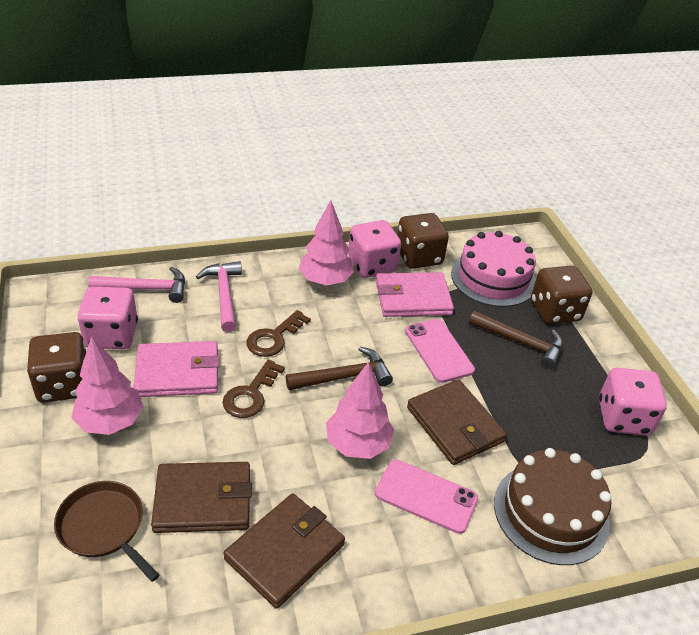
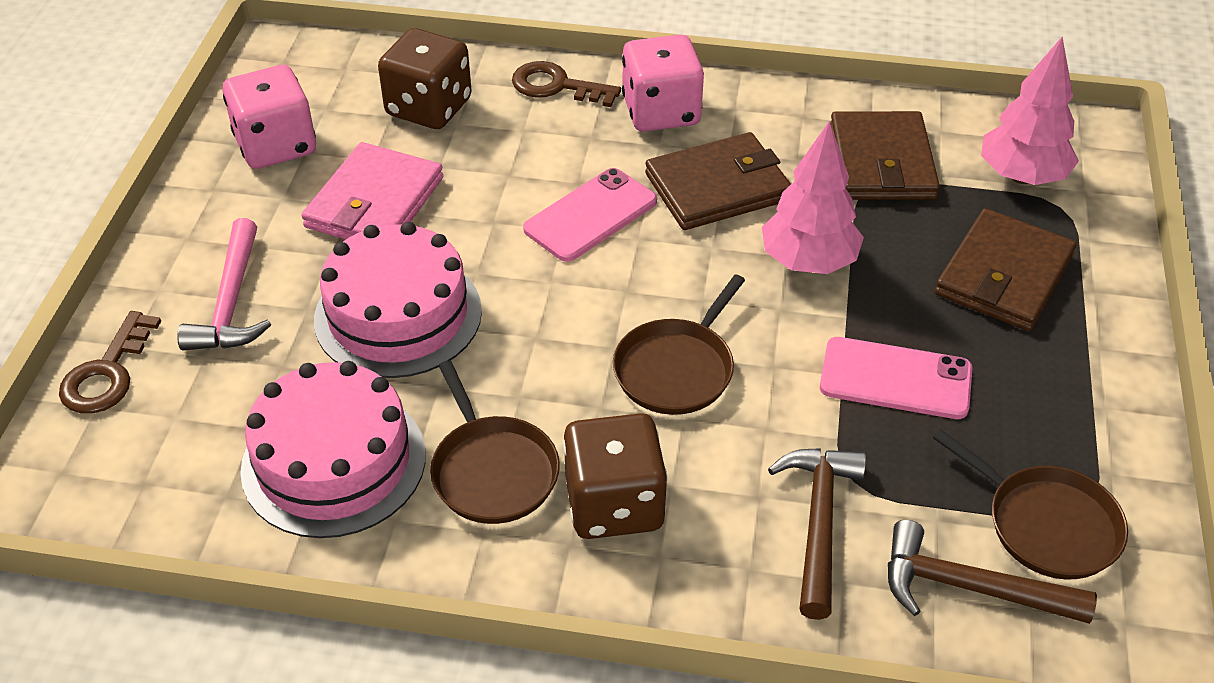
brown cake: [494,448,612,565] = 1 -> none = 0
brown dice: [27,332,86,402] [397,213,449,269] [531,266,592,324] = 3 -> [378,28,472,129] [563,413,668,539] = 2
brown pan: [54,481,160,582] = 1 -> [430,360,560,524] [613,274,745,415] [933,429,1128,579] = 3
pink cake: [451,231,536,307] = 1 -> [240,361,426,538] [314,222,482,378] = 2
pink dice: [77,287,138,349] [348,220,401,278] [599,367,667,436] = 3 -> [223,65,316,169] [622,34,704,132] = 2
pink hammer: [88,266,185,303] [196,261,242,332] = 2 -> [177,218,271,351] = 1
pink tree: [71,336,144,435] [299,200,354,285] [326,362,394,459] = 3 -> [762,121,864,274] [981,37,1079,185] = 2
pink wallet: [133,341,220,397] [376,272,454,317] = 2 -> [301,142,443,240] = 1

